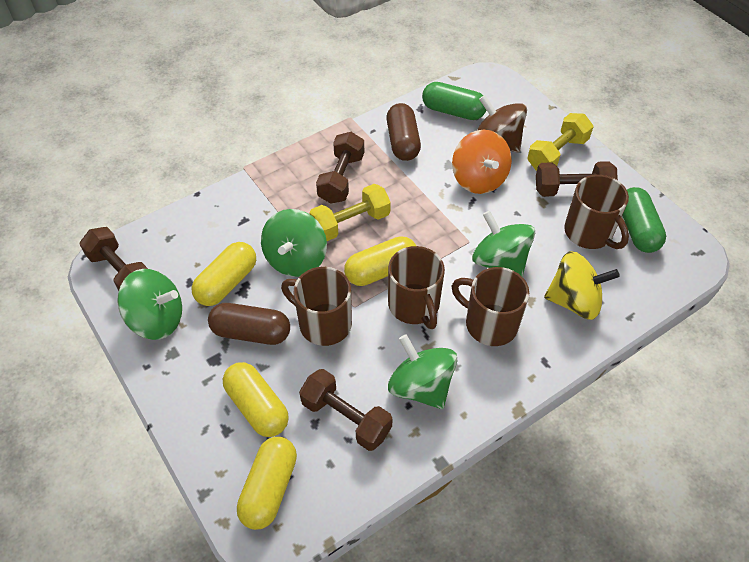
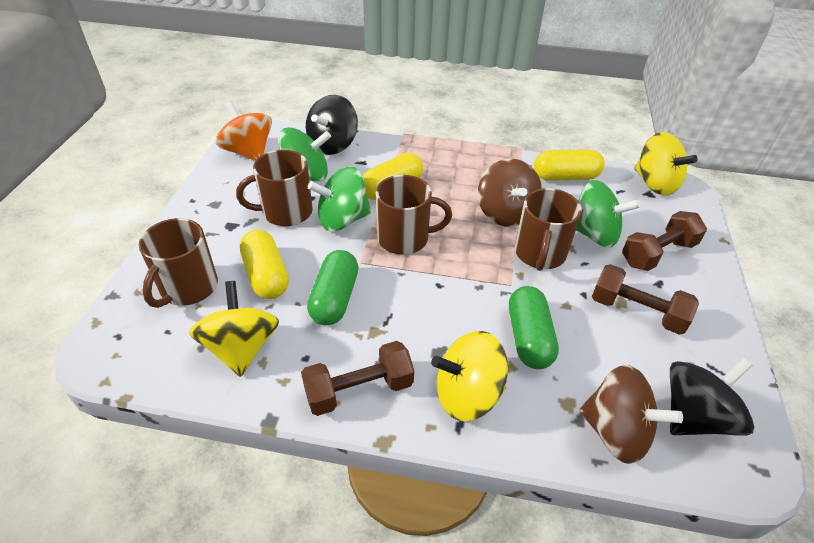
black spinning top: none = 0 -> [306,95,358,155] [670,358,754,436] = 2
brown capsule: [208,303,290,345] [386,103,421,161] = 2 -> none = 0
brown dumbbell: [80,227,148,291] [299,369,393,451] [316,132,364,204] [536,161,618,196] = 4 -> [301,341,414,416] [592,264,699,335] [622,211,707,271] = 3
brown spinning top: [477,95,527,153] = 1 -> [478,159,542,227] [579,365,683,464] = 2
green spinning top: [117,269,182,340] [261,209,327,277] [388,334,457,409] [472,211,535,277] = 4 -> [279,127,331,182] [308,166,371,232] [576,180,641,248] = 3
yellow capsule: [191,242,256,306] [223,362,289,437] [237,437,297,530] [344,236,416,286] = 4 -> [240,230,289,299] [363,153,423,200] [534,149,605,181] = 3
yellow dumbbell: [309,184,391,241] [527,113,593,171] = 2 -> none = 0
yellow spinning top: [544,251,620,320] = 1 -> [189,281,279,377] [431,331,508,421] [634,132,698,195] = 3

